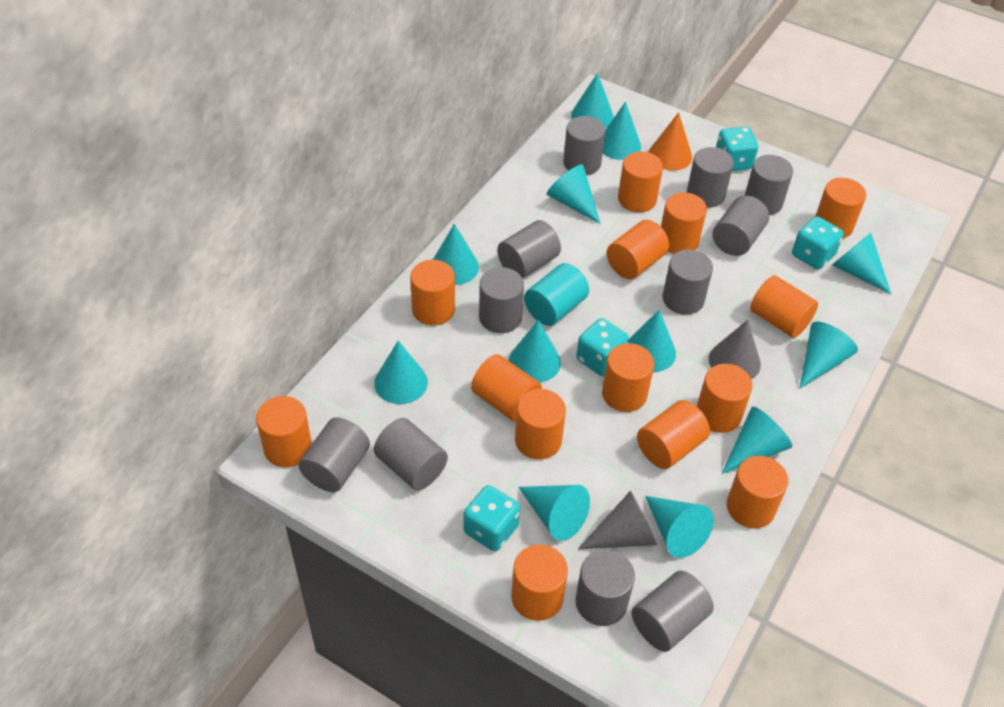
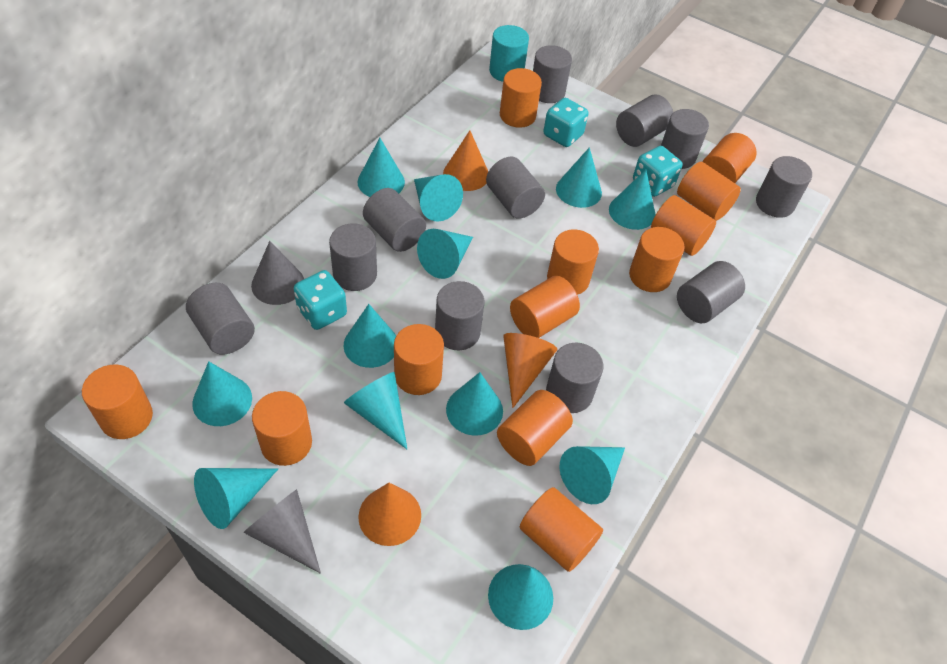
orange cone: [648,112,692,171] = 1 -> [358,483,421,546] [443,131,488,191] [503,333,557,408] = 3
orange cylinder: [256,396,312,468] [410,260,455,326] [471,354,542,422] [511,544,568,621] [515,389,566,460] [602,343,654,412] [607,220,669,279] [618,152,663,213] [637,400,710,469] [661,192,707,254] [697,364,753,433] [727,456,788,528] [750,275,818,338] [815,178,866,239] = 14 -> [82,365,153,439] [252,391,312,466] [394,324,444,395] [497,390,573,466] [500,68,542,128] [510,276,580,338] [520,487,603,572] [547,230,599,295] [629,227,685,292] [651,195,716,256] [677,162,741,221] [702,133,757,183] = 12
turquoise dice: [464,485,520,551] [576,318,629,376] [716,127,758,171] [792,216,844,269] = 4 -> [294,270,347,330] [543,98,589,147] [633,146,682,197] = 3

